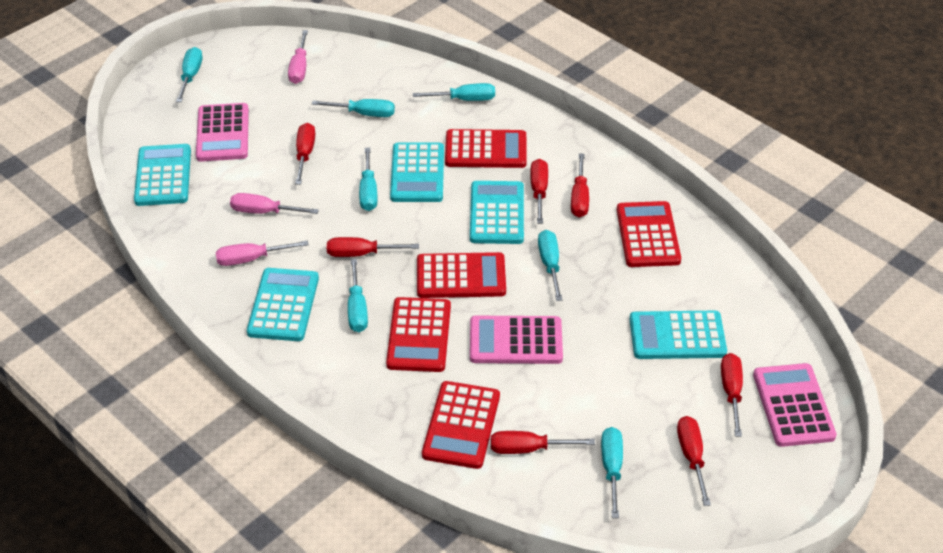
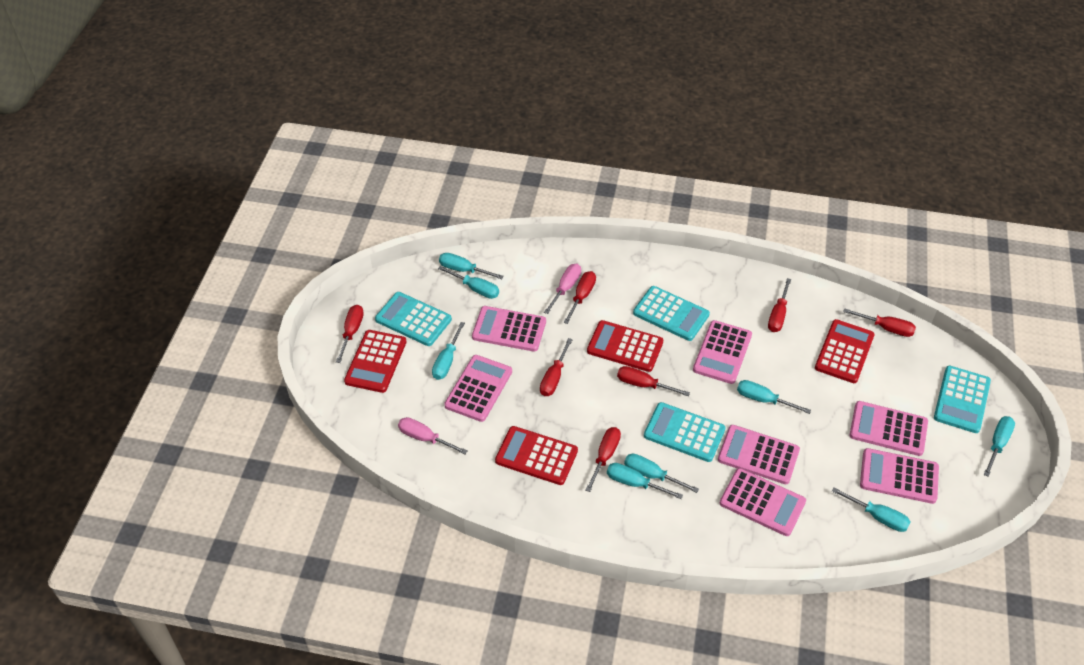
pink calculator: [196,103,249,162] [470,316,563,364] [753,363,837,447] = 3 -> [444,355,512,422] [472,306,546,352] [693,320,752,384] [718,425,800,484] [720,468,806,536] [850,401,928,456] [860,448,939,504] = 7
pink screwdriver: [216,241,309,266] [230,193,319,214] [288,30,308,84] = 3 -> [398,417,467,454] [544,264,581,314] = 2
red calculator: [386,297,451,372] [417,252,506,298] [422,381,500,469] [445,129,527,168] [617,201,681,267] = 5 -> [344,330,407,393] [495,426,578,485] [587,320,663,372] [815,319,875,383] = 4
turquoise calculator: [134,144,191,206] [247,268,319,341] [390,143,444,202] [470,181,524,244] [629,311,727,359] = 5 -> [375,292,452,346] [633,286,710,341] [644,402,726,462] [934,366,991,433] = 4
turquoise screwdriver: [176,47,202,102] [312,99,395,117] [348,259,368,332] [359,148,378,211] [413,83,495,101] [538,230,562,301] [601,427,623,518] = 7 -> [432,322,465,380] [438,266,499,299] [439,253,504,279] [607,463,683,499] [624,454,699,493] [737,380,811,414] [832,487,910,532] [983,416,1015,477] = 8

